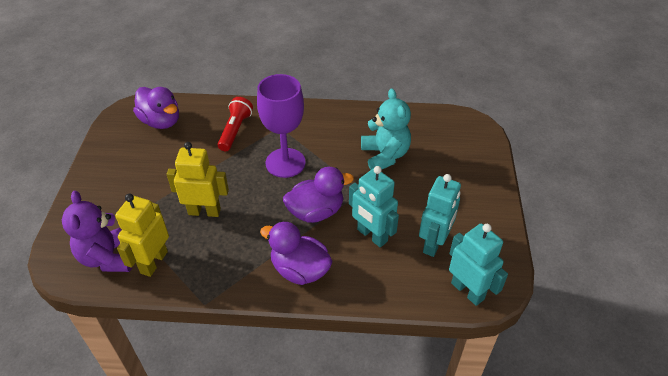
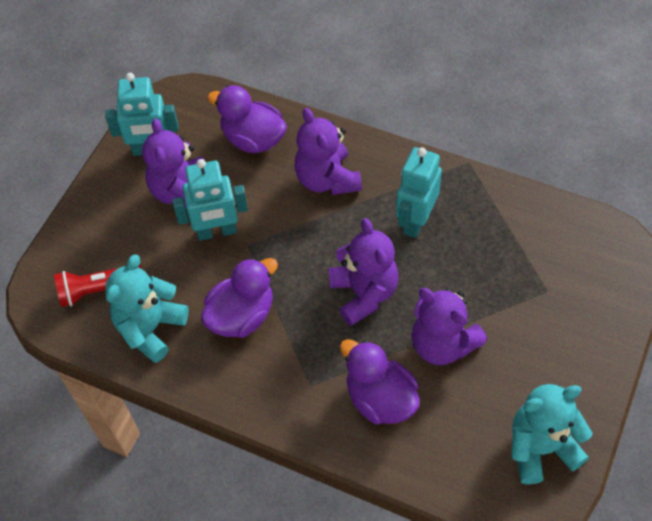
purple goblet: [257,74,305,178] = 1 -> none = 0
purple teddy bear: [62,191,132,272] = 1 -> [142,118,204,208] [294,108,362,195] [328,218,398,326] [411,288,487,365] = 4
turquoise teddy bear: [361,89,411,170] = 1 -> [105,254,189,363] [511,384,592,485] = 2
yellow robot: [115,194,169,277] [167,142,229,217] = 2 -> none = 0

